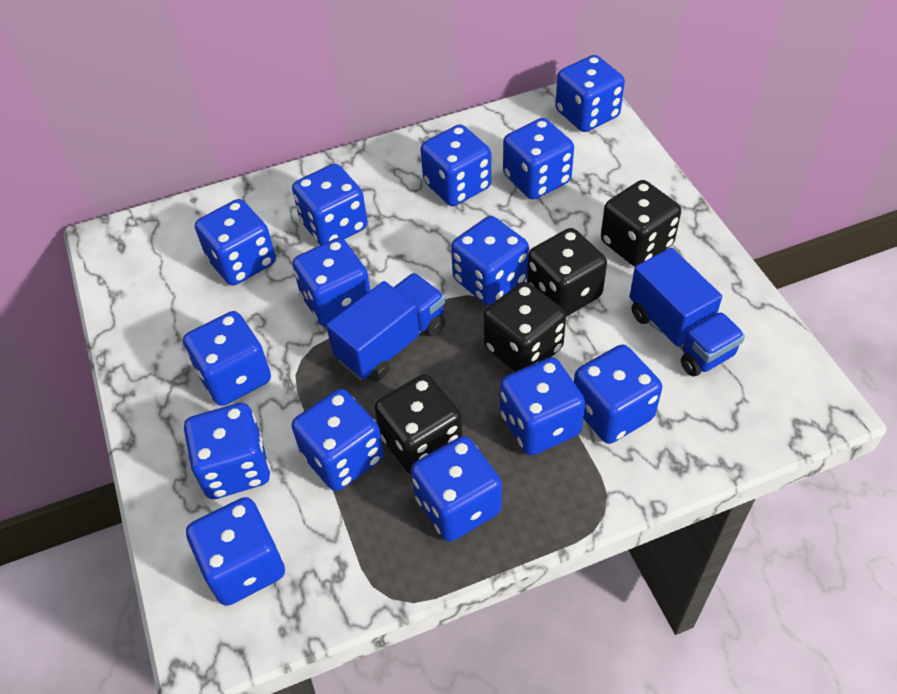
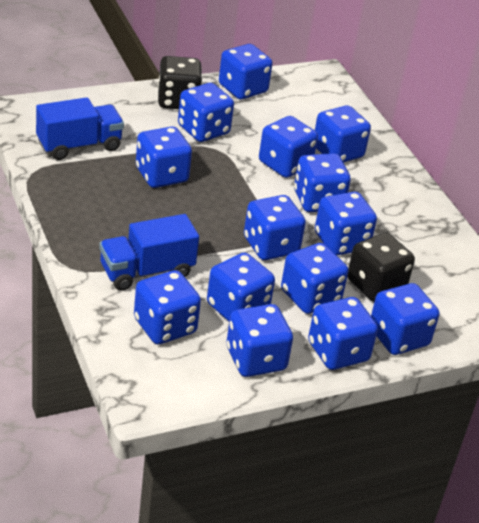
black dice: [375,374,463,474] [484,282,566,372] [527,228,607,317] [601,180,681,267] = 4 -> [158,56,202,109] [347,233,415,302] = 2

